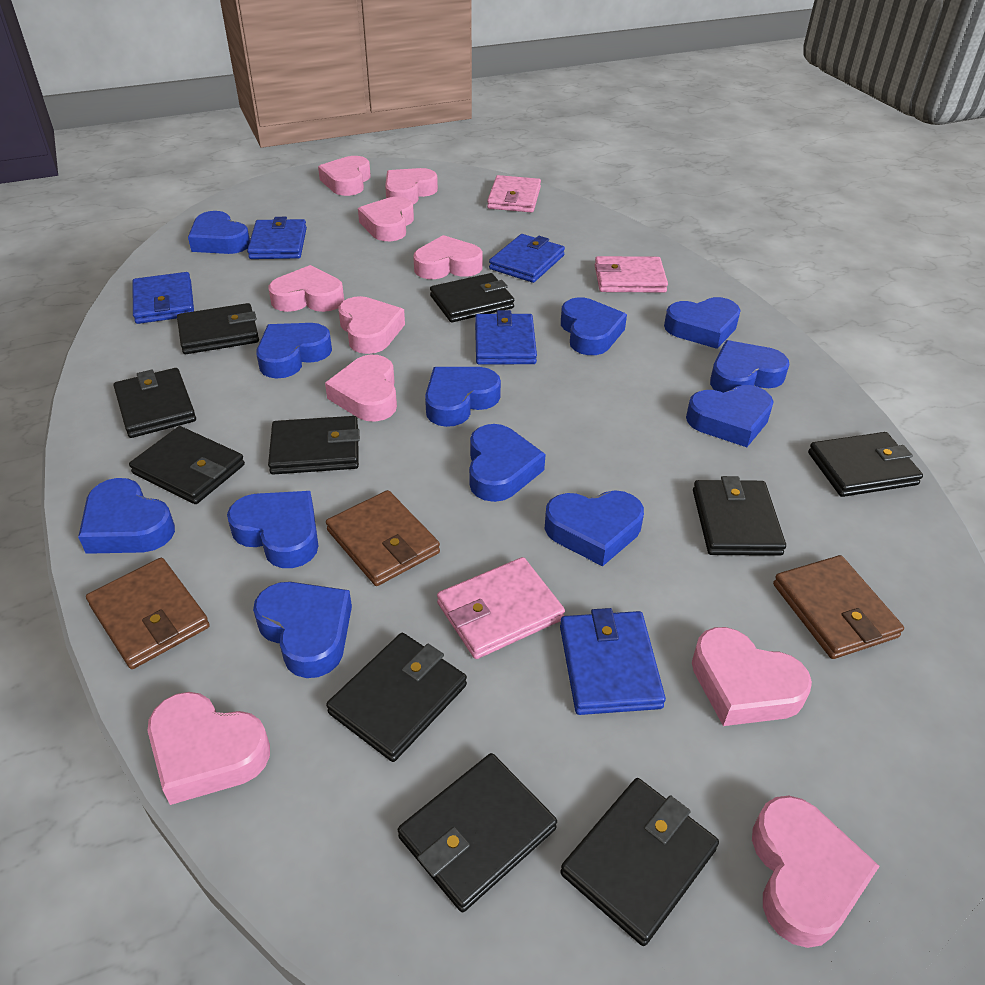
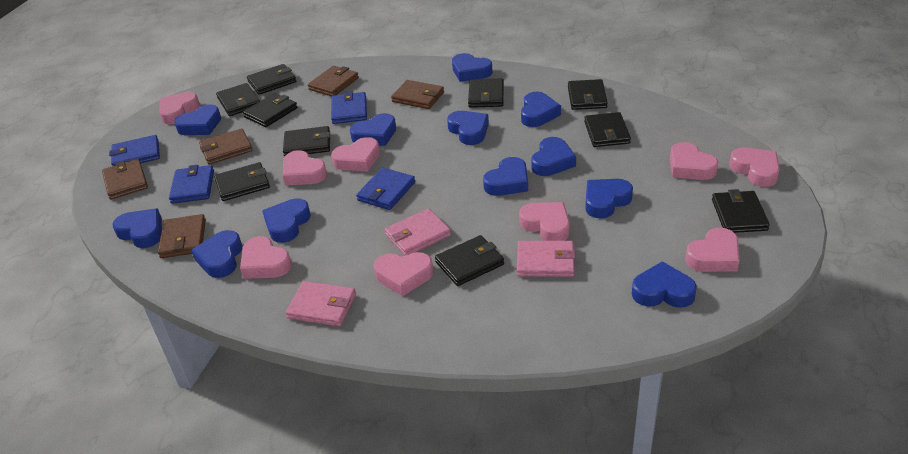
blue wallet: [132,272,194,324] [247,217,307,259] [475,310,537,365] [489,234,565,283] [560,608,666,715] = 5 -> [109,135,160,166] [169,165,214,204] [331,91,367,124] [356,168,415,210] = 4
brown wallet: [86,558,210,669] [326,490,440,586] [773,555,904,659] = 3 -> [102,159,148,200] [158,214,206,258] [199,129,253,165] [308,66,359,97] [391,80,444,109] = 5
pink heart: [148,692,270,805] [268,265,344,312] [318,156,371,196] [325,355,397,422] [339,296,405,354] [358,197,414,241] [385,168,438,204] [413,235,483,279] [692,627,812,726] [752,796,880,948] = 10 -> [159,92,200,125] [240,236,292,279] [283,150,327,186] [331,137,380,172] [374,252,433,296] [519,202,570,241] [670,142,718,180] [685,228,740,272] [729,148,780,187] = 9

